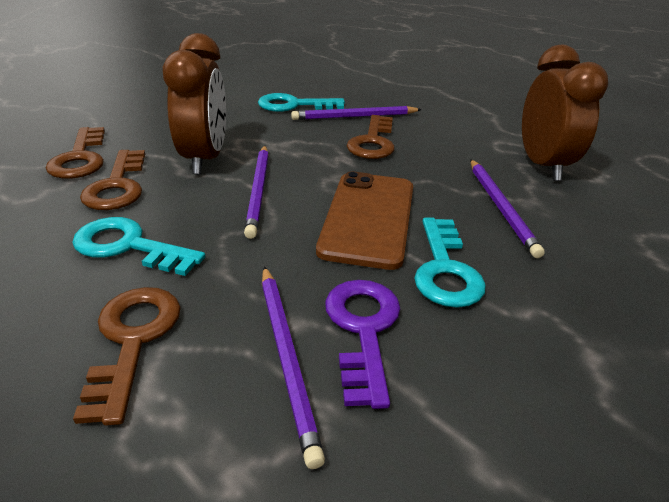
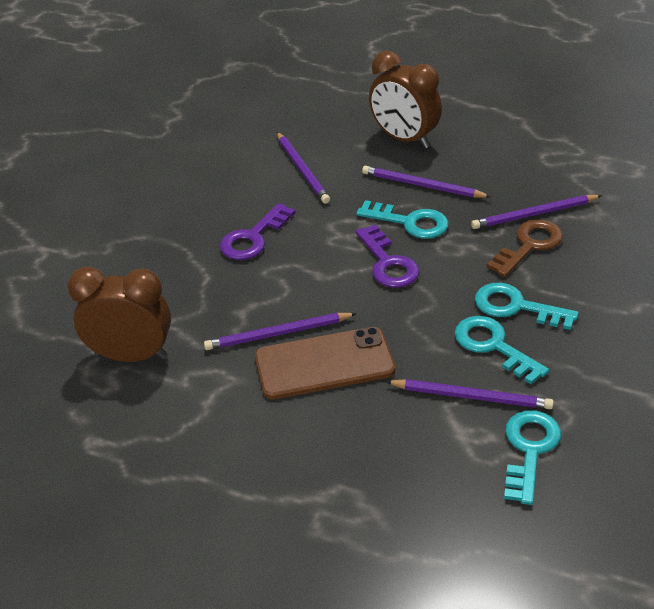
brown key: [45,127,105,179] [73,287,181,426] [80,150,145,210] [347,115,395,159] = 4 -> [487,219,563,277] = 1
purple key: [325,280,400,409] = 1 -> [220,203,295,260] [356,225,419,288] = 2
purple pencil: [244,146,269,239] [262,266,325,469] [291,106,422,120] [470,159,545,258] = 4 -> [204,313,357,350] [277,132,330,204] [362,166,491,198] [385,379,554,409] [471,195,602,229] = 5
turquoise key: [72,217,205,276] [258,93,345,112] [414,218,486,308] = 3 -> [356,200,449,239] [455,316,549,384] [475,283,579,330] [504,410,561,505] = 4

